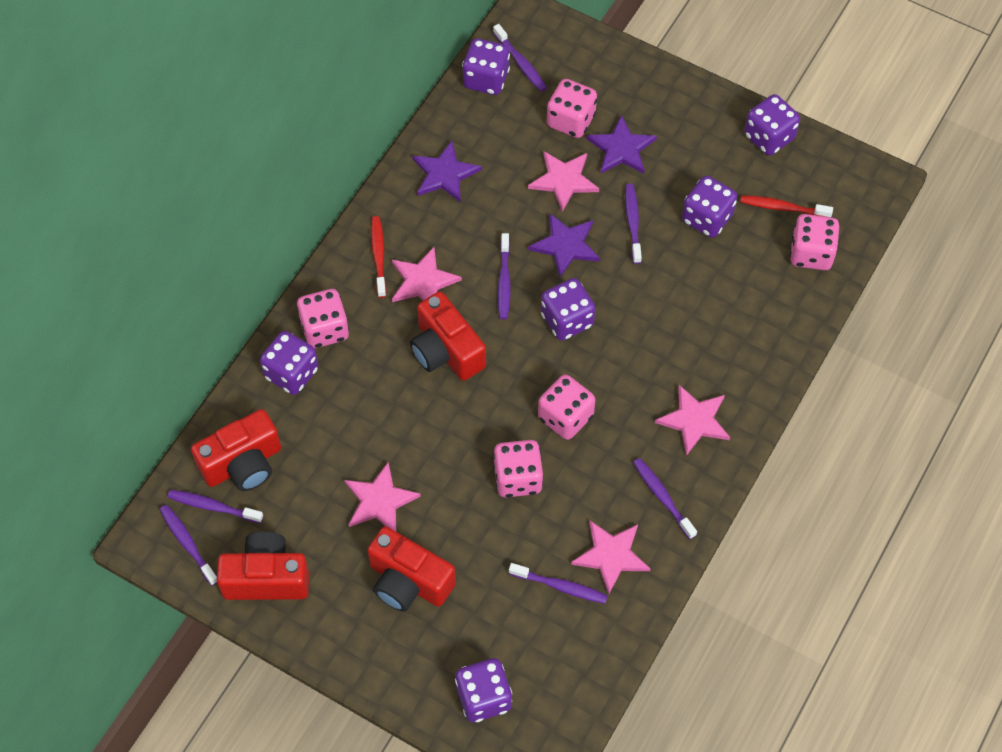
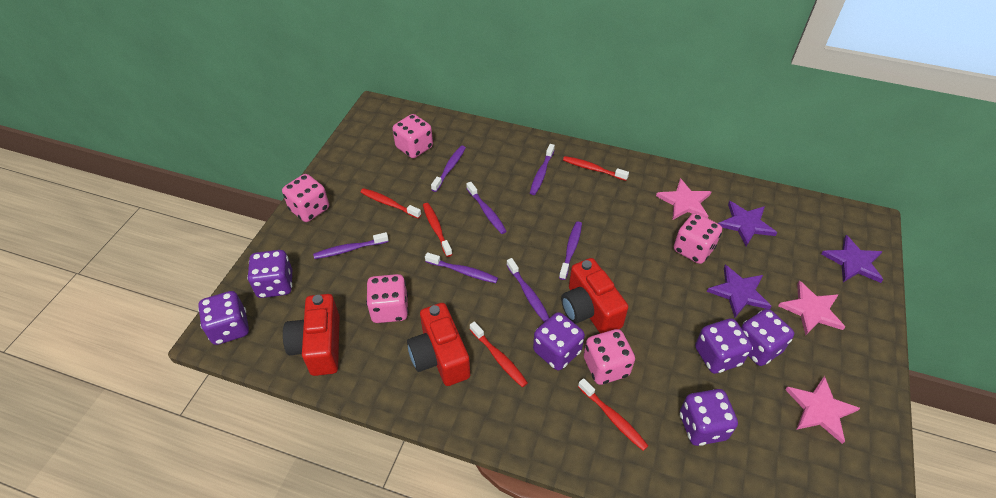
pink star: [344,462,421,531] [392,247,462,302] [528,151,599,212] [571,521,651,594] [655,385,730,456] = 5 -> [656,178,711,220] [778,281,845,335] [785,376,860,444] = 3
red camera: [191,409,281,491] [217,532,309,600] [367,526,456,612] [410,291,486,381] = 4 -> [283,294,340,376] [407,303,470,386] [561,258,628,333] = 3
red toothbrush: [371,216,386,298] [740,195,833,217] = 2 -> [360,188,421,219] [423,203,452,257] [470,321,528,387] [563,156,629,181] [578,378,648,451] = 5

